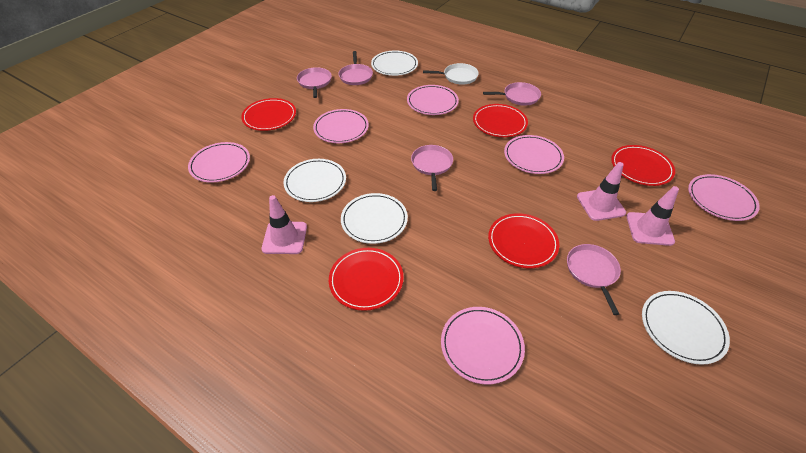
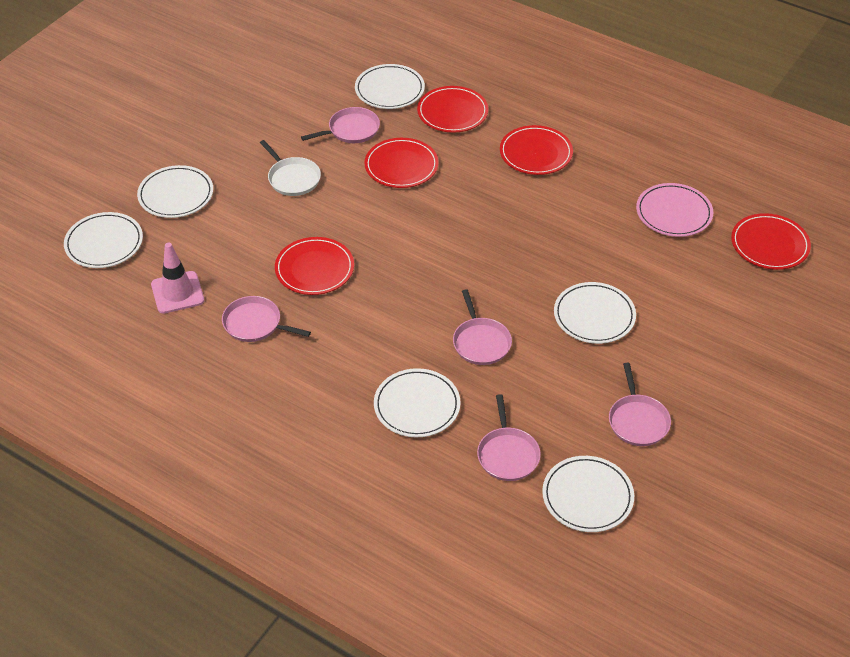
pink plate: [188,142,250,183] [313,109,369,143] [407,85,459,115] [441,307,525,385] [504,135,564,174] [688,174,760,221] = 6 -> [636,183,713,237] = 1
pink traffic cone: [261,195,307,254] [577,162,626,221] [627,186,679,246] = 3 -> [151,242,204,314] = 1
white plate: [283,159,346,202] [341,193,408,244] [371,50,418,76] [642,291,730,365] = 4 -> [64,212,143,268] [137,165,213,218] [355,64,425,109] [374,368,461,437] [542,456,634,532] [554,282,636,344] = 6

